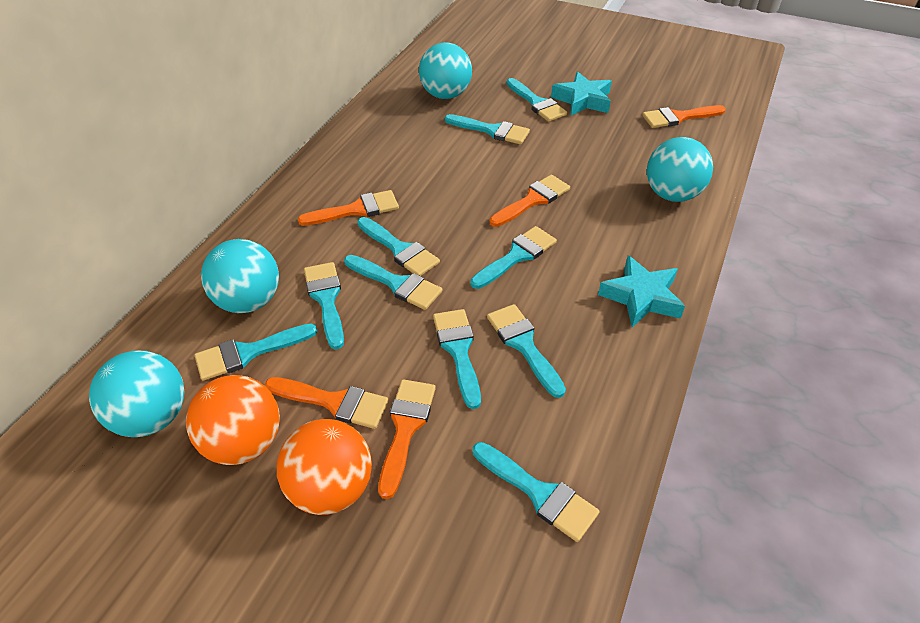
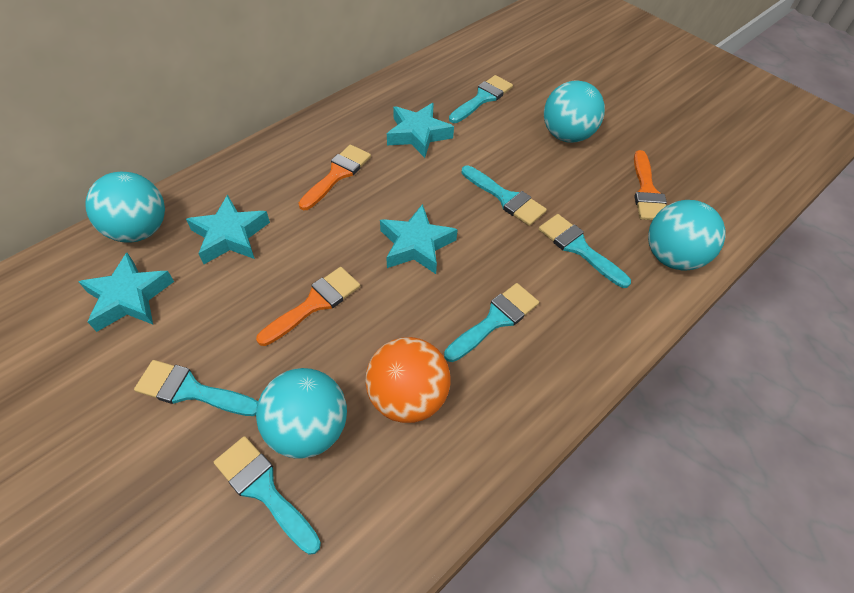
orange ball: [186,375,280,465] [277,419,372,515] = 2 -> [365,337,450,423] = 1
orange brush: [265,377,389,429] [298,190,399,226] [378,379,436,499] [490,175,570,227] [642,105,726,128] = 5 -> [256,267,360,346] [298,145,371,210] [634,150,667,220] = 3
turquoise brush: [195,323,317,381] [304,262,344,350] [344,255,442,310] [357,217,440,276] [433,309,481,409] [445,114,530,144] [470,226,557,289] [473,442,600,542] [487,304,566,398] [507,78,567,122] = 10 -> [134,360,258,416] [214,436,321,555] [444,283,539,362] [449,75,513,123] [462,166,547,226] [539,214,631,288] = 6
turquoise star: [551,72,612,116] [598,255,685,327] = 2 -> [78,253,174,332] [186,195,270,264] [380,204,458,274] [387,103,454,158] = 4

